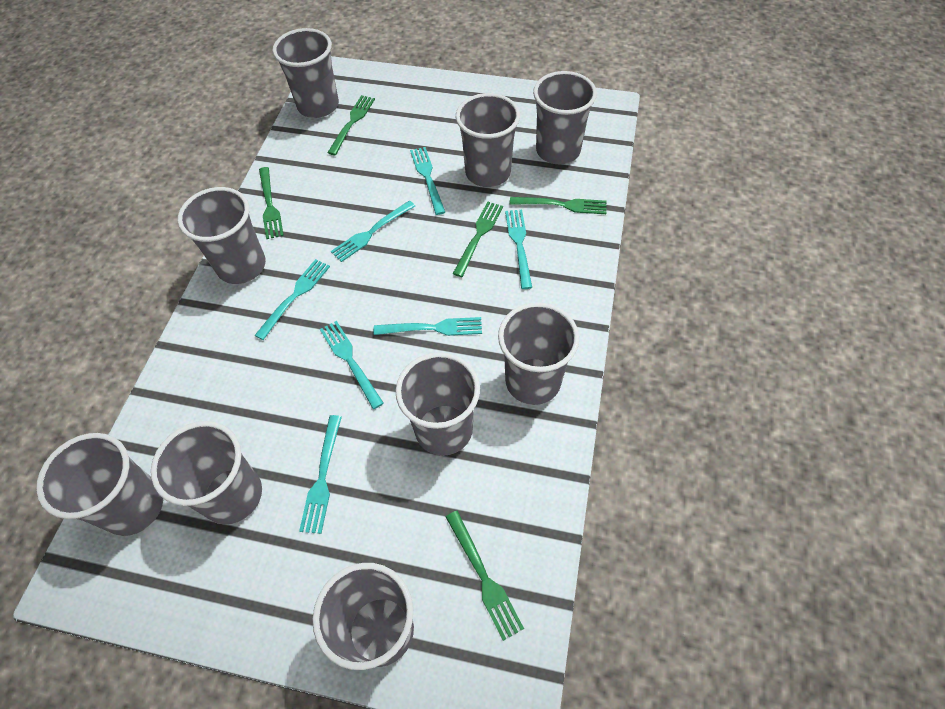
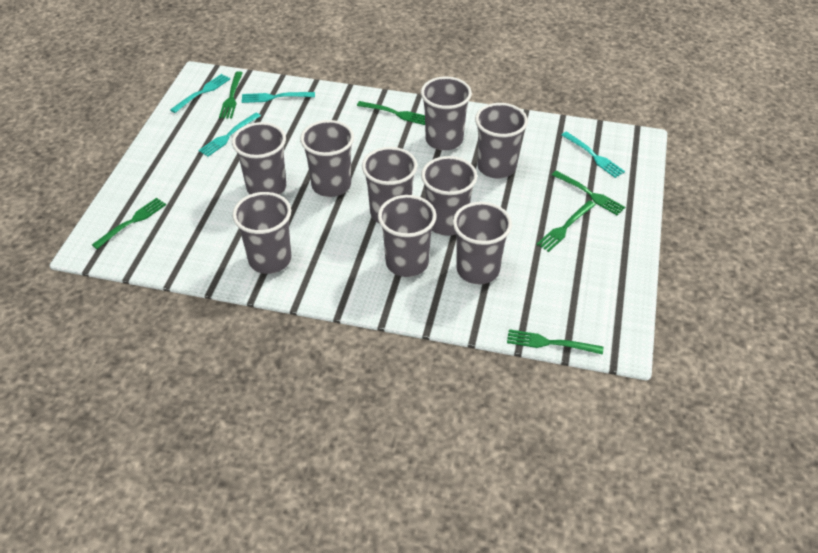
green fork: [259,167,284,239] [327,95,375,155] [446,511,524,641] [453,202,503,277] [510,197,607,214] = 5 -> [92,198,166,249] [219,71,243,119] [357,101,425,125] [507,329,603,355] [537,201,596,252] [552,171,625,215] = 6
turquoise fork: [254,259,330,340] [299,415,342,534] [320,321,384,409] [331,201,415,262] [373,317,482,336] [410,147,445,215] [505,210,532,289] = 7 -> [170,74,230,113] [198,113,261,157] [242,92,315,103] [562,131,625,178] = 4

